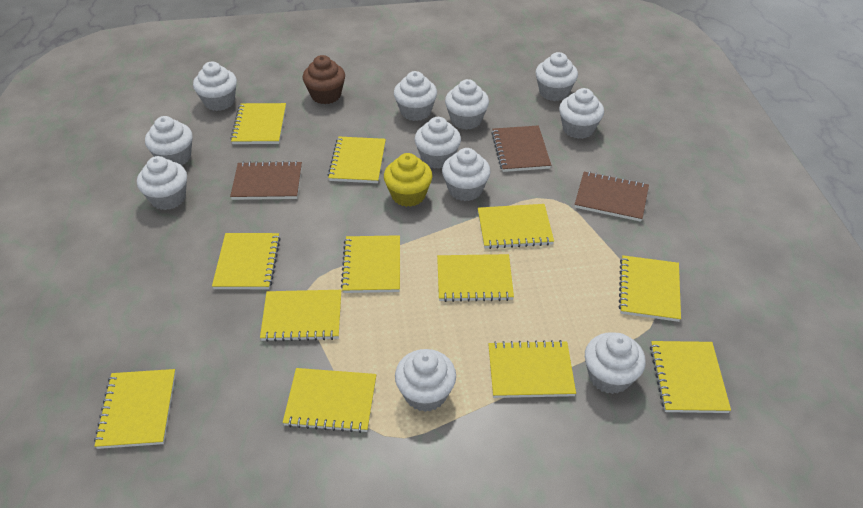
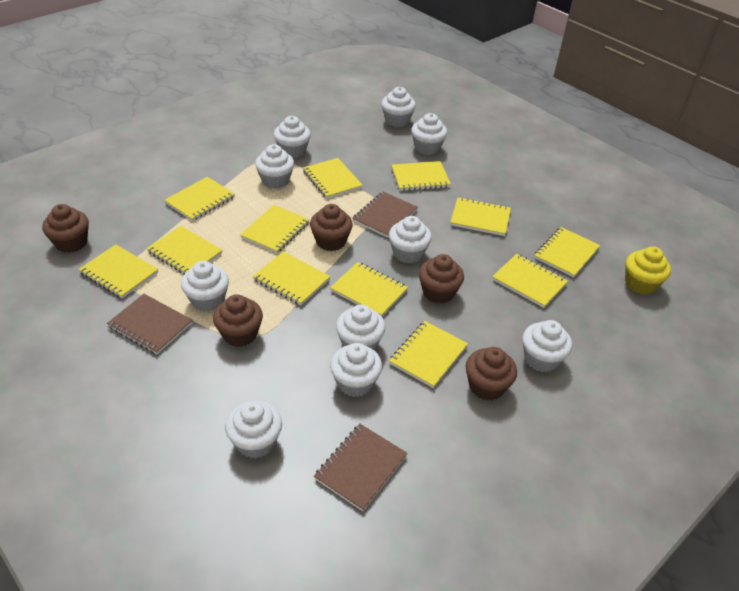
brown cupcake: [303,55,345,104] = 1 -> [42,204,89,253] [213,294,263,347] [310,204,353,251] [419,254,464,304] [466,347,517,401] = 5
white cupcake: [137,156,187,210] [145,116,192,166] [193,61,237,111] [394,71,437,121] [395,349,456,412] [415,117,461,169] [442,148,491,201] [445,79,489,130] [535,52,578,101] [559,88,604,139] [585,332,646,394] = 11 -> [181,261,229,312] [225,401,282,458] [255,144,294,189] [274,116,311,158] [330,343,382,397] [336,305,385,351] [381,87,416,127] [389,216,432,263] [411,113,447,155] [522,320,572,372] = 10

